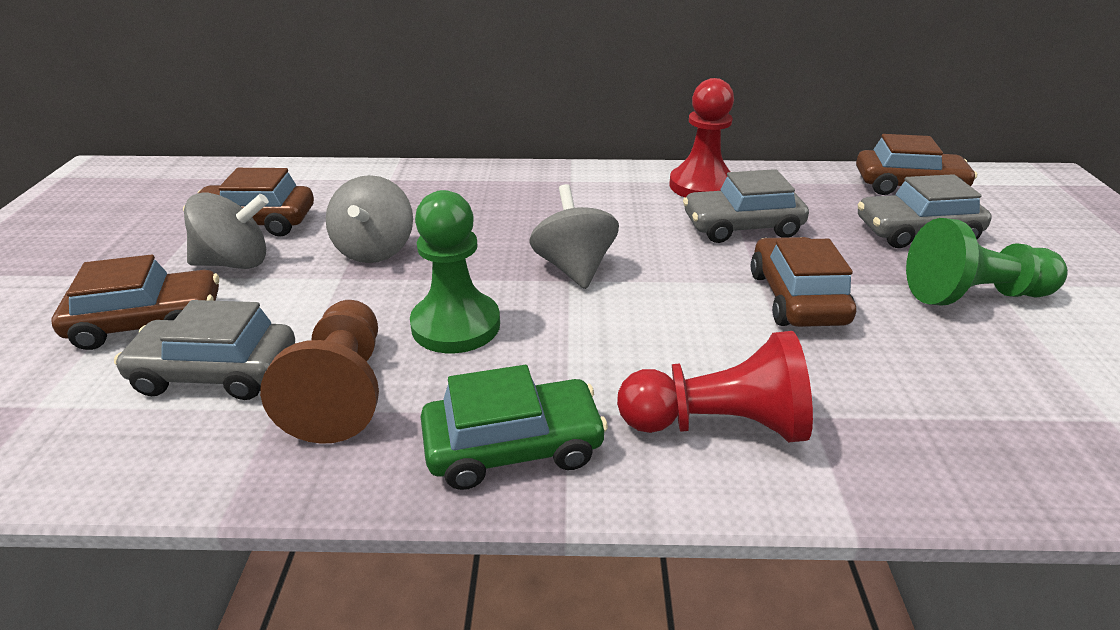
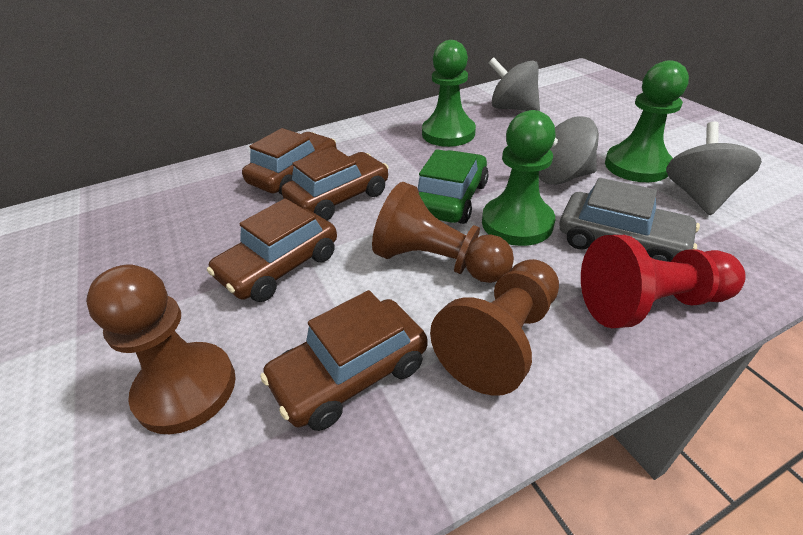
brown pawn: [260,300,379,444] = 1 -> [86,264,236,434] [372,182,514,283] [430,259,559,396] = 3
green pawn: [410,190,500,353] [906,218,1068,305] = 2 -> [422,40,476,147] [482,110,556,246] [605,60,689,182] = 3
grey car: [114,300,295,400] [683,169,809,243] [858,174,992,248] = 3 -> [559,178,700,262] = 1
red pawn: [617,331,813,442] [669,78,734,197] = 2 -> [581,235,746,328] = 1

